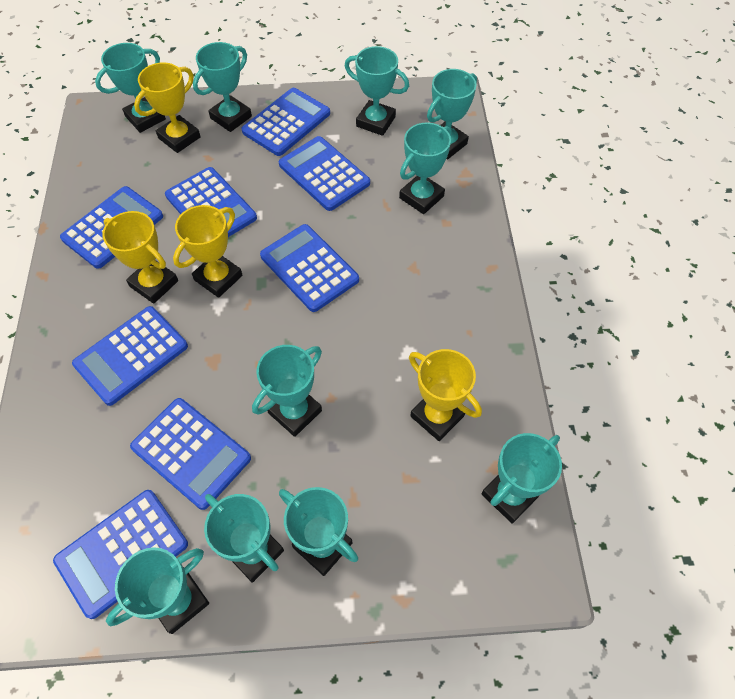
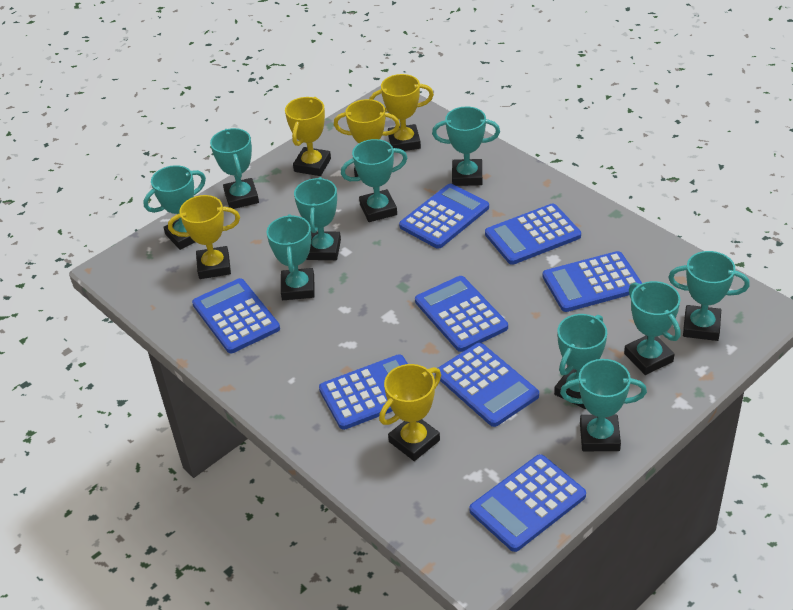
yellow trophy: [102,211,178,304] [134,62,201,153] [173,205,242,298] [409,349,482,441] = 4 -> [168,195,240,279] [285,97,331,176] [334,99,400,177] [369,74,434,151] [379,364,441,461] = 5

